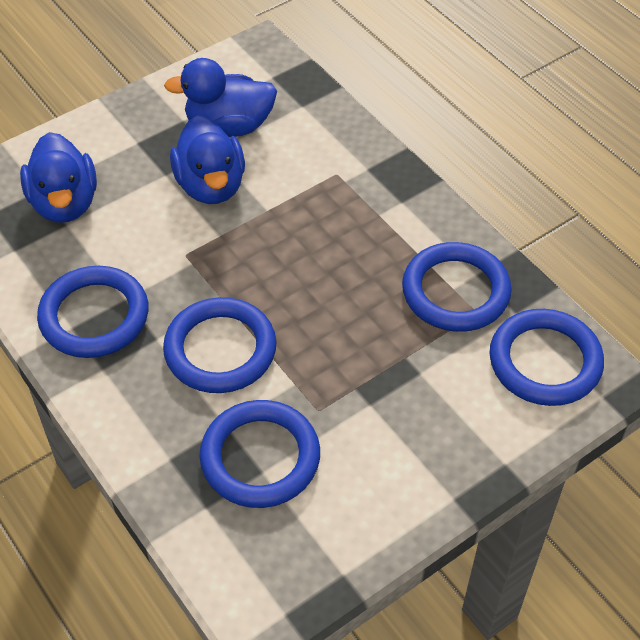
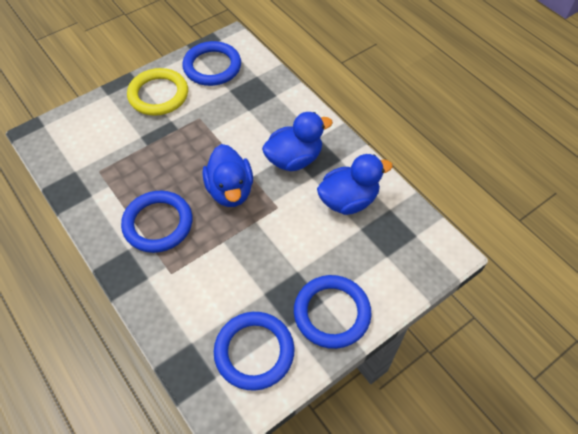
blue ring: [37,266,149,358] [163,297,276,393] [200,400,320,508] [402,242,512,332] [489,309,604,406] = 5 -> [121,191,193,253] [182,41,241,86] [214,312,294,391] [294,275,372,349] = 4
yellow ring: none = 0 -> [127,68,188,116] = 1

